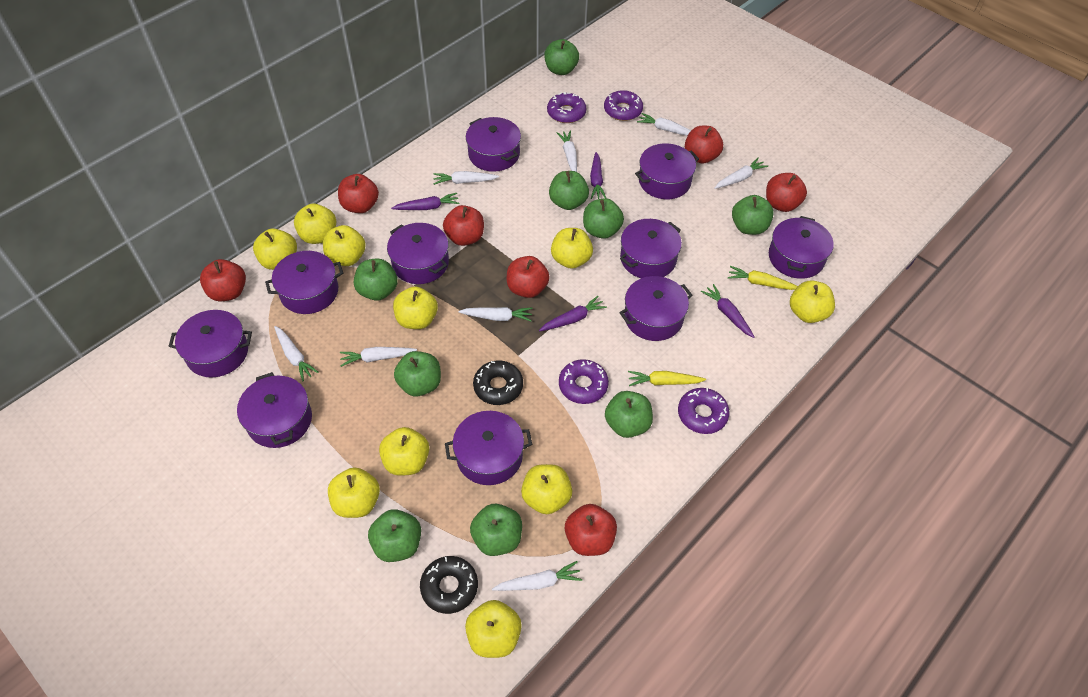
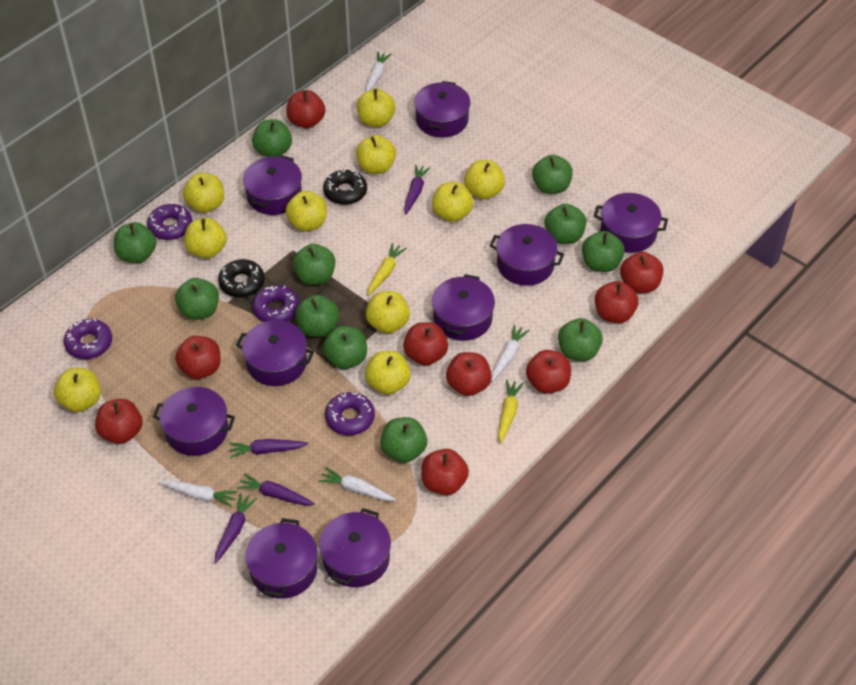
green apple: [354,258,398,301] [368,509,421,562] [394,351,441,396] [470,504,522,556] [544,39,579,75] [549,171,589,210] [583,198,624,239] [605,391,653,438] [732,195,774,235] = 9 -> [114,222,156,263] [175,278,219,320] [252,119,292,157] [293,244,335,285] [295,295,339,337] [323,326,367,369] [380,417,427,463] [532,155,573,194] [544,204,586,244] [558,318,603,361] [582,231,625,272] = 11
purple pot: [169,310,252,378] [237,372,312,448] [265,251,343,314] [387,223,449,284] [445,411,532,485] [466,117,521,172] [619,276,693,341] [620,219,682,278] [635,143,699,199] [769,216,834,279] = 10 -> [153,387,235,456] [236,320,314,386] [243,155,302,215] [245,518,318,599] [319,508,391,587] [414,81,471,138] [432,274,495,341] [489,224,564,286] [594,193,668,253] = 9
red apple: [200,259,246,301] [338,174,379,213] [443,205,484,246] [507,256,550,298] [565,504,617,556] [685,126,723,164] [766,173,807,212] = 7 -> [95,399,142,444] [175,336,221,379] [286,90,325,128] [403,322,448,365] [421,449,469,495] [446,352,492,396] [526,350,571,394] [595,281,639,323] [620,252,663,293] = 9
white carrot: [274,326,319,381] [340,347,417,367] [434,171,499,185] [458,307,533,322] [492,561,582,591] [557,131,577,172] [637,113,691,136] [715,158,768,189] = 8 -> [159,480,238,507] [318,467,396,501] [365,51,391,92] [492,324,530,382] = 4

